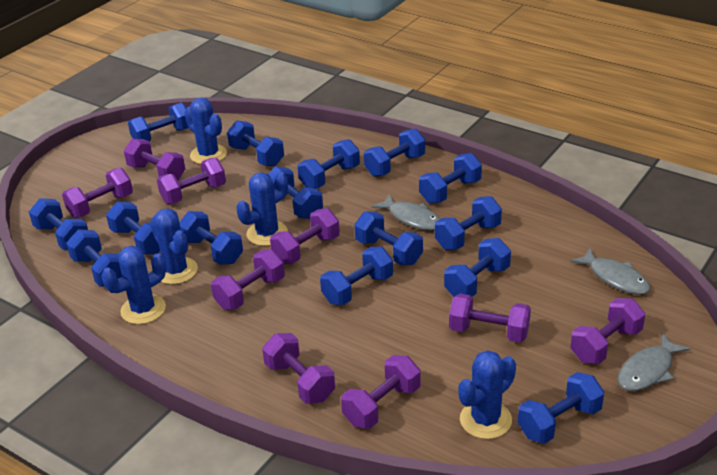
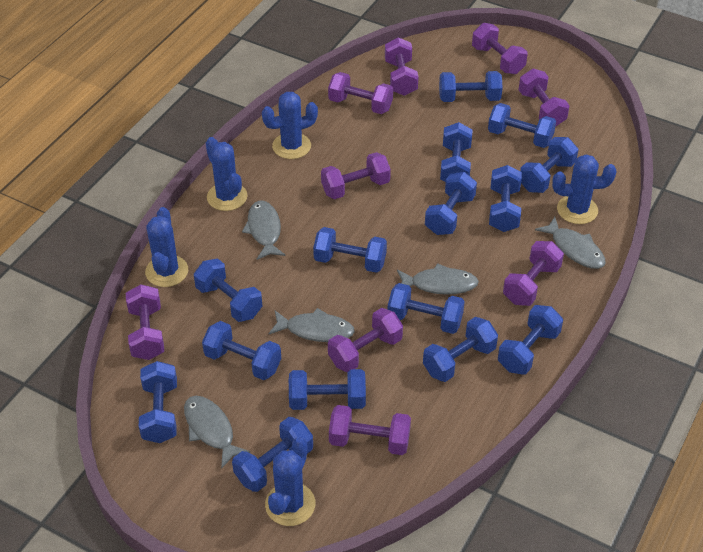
grey fish: [371,194,440,230] [570,248,651,295] [617,333,691,391] = 3 -> [184,396,250,469] [242,200,286,260] [268,308,355,342] [397,263,479,295] [535,217,606,269] = 5

